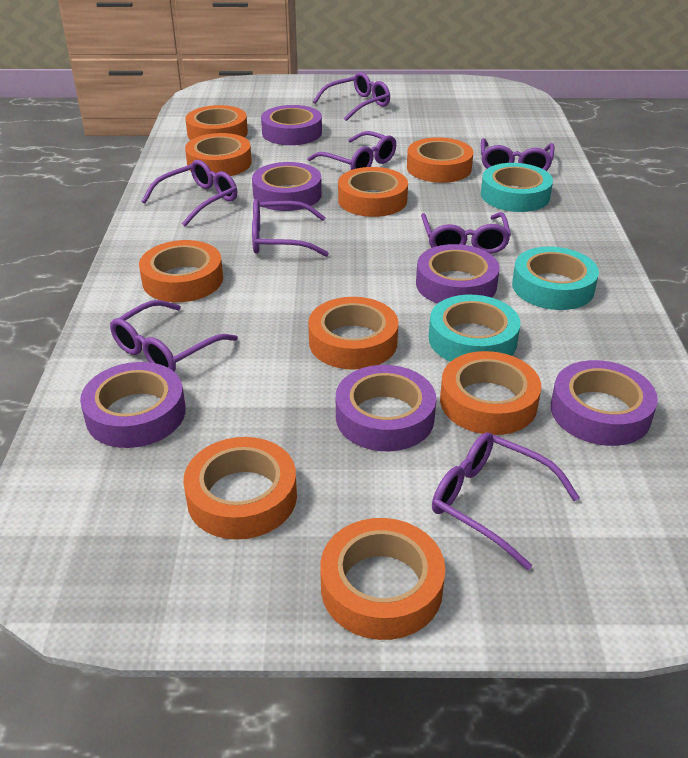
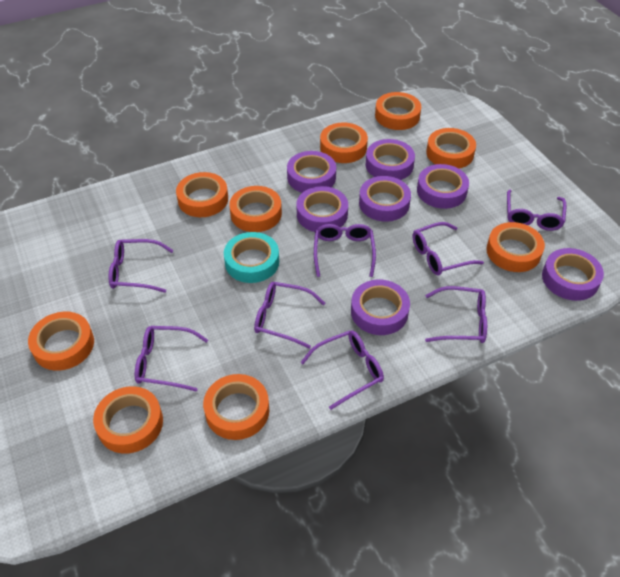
purple tape: [80,362,186,448] [252,162,322,211] [261,105,322,145] [336,365,436,451] [416,244,499,304] [551,360,658,446] = 6 -> [287,151,336,193] [296,186,348,232] [351,280,410,335] [359,176,411,222] [366,139,415,180] [417,164,469,209] [542,248,604,301] = 7
turquoise tape: [429,295,521,362] [481,163,553,212] [512,247,599,310] = 3 -> [224,232,279,283] = 1

